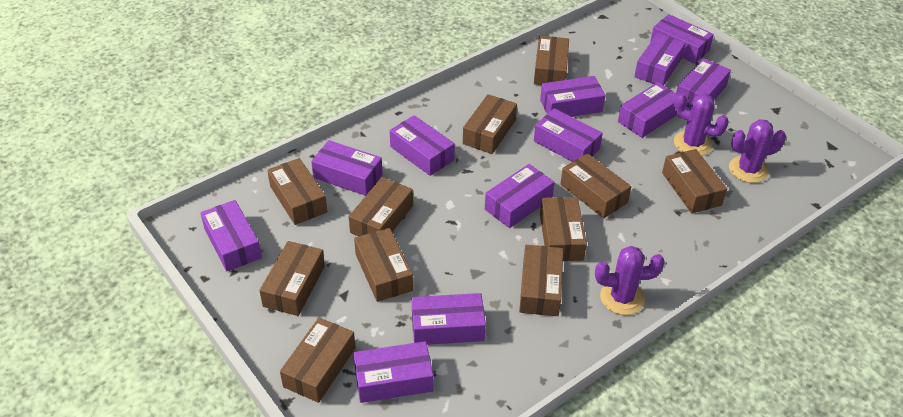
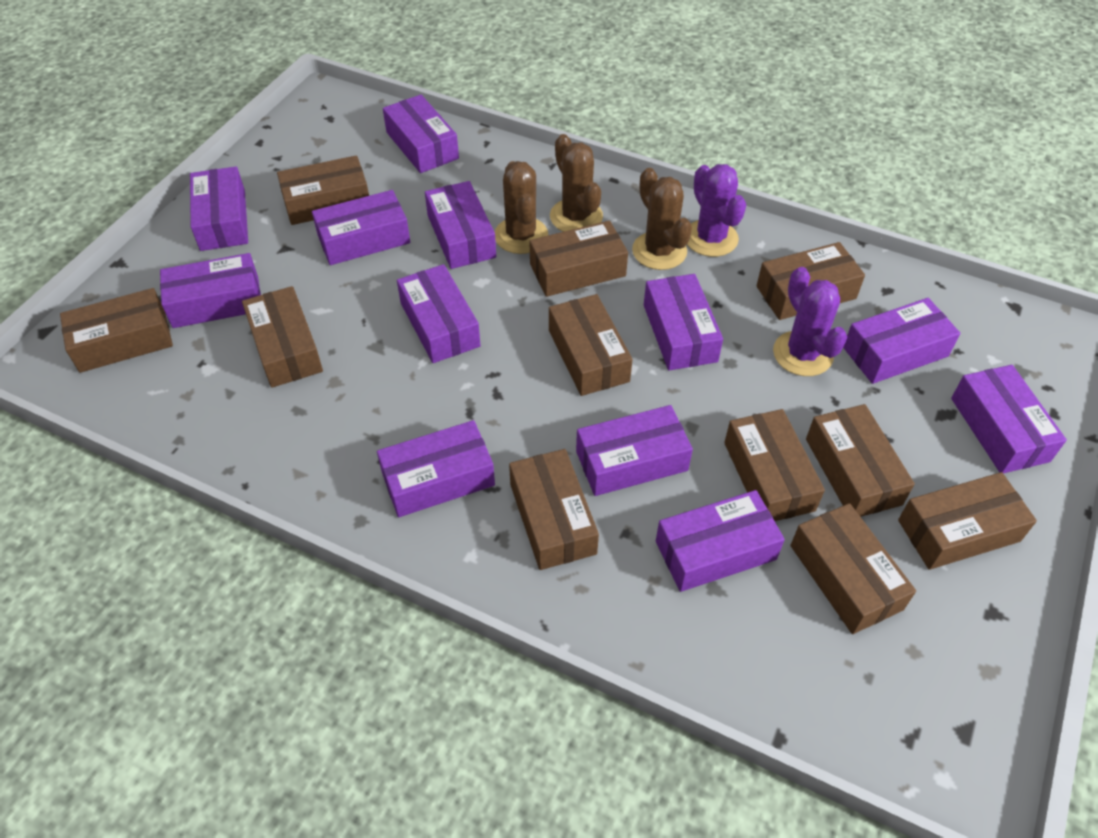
brown cactus: none = 0 -> [495,161,548,254] [550,134,603,232] [632,168,692,270] = 3
purple cactus: [595,246,665,315] [674,93,729,156] [729,119,786,183] = 3 -> [687,164,746,257] [773,267,847,376] = 2

